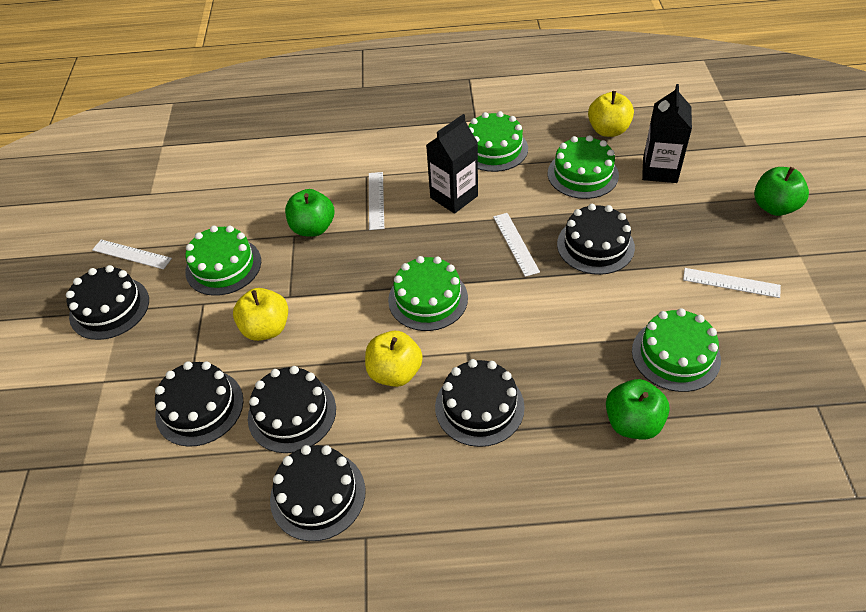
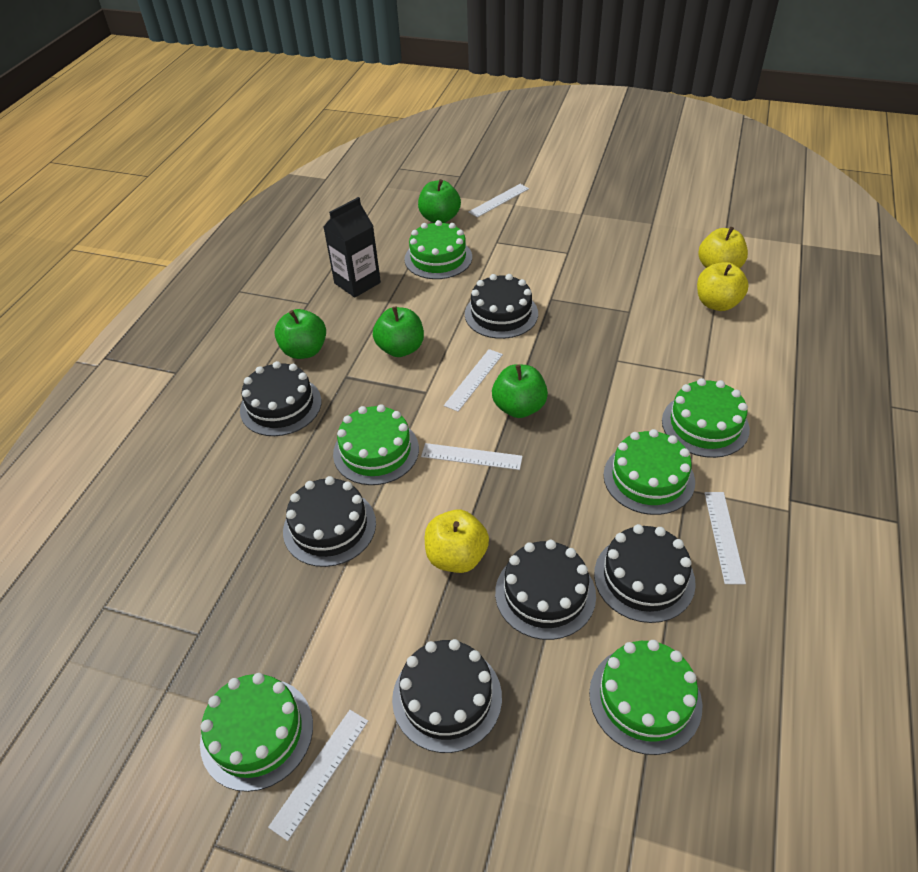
black carton: [426,114,478,214] [642,84,692,183] = 2 -> [323,197,381,298] = 1
green apple: [285,189,334,236] [606,379,670,440] [754,167,809,216] = 3 -> [274,309,326,359] [373,306,424,357] [418,179,461,223] [492,364,548,418] = 4
green cake: [185,226,261,296] [388,256,468,331] [468,111,528,172] [548,135,619,199] [632,308,721,392] = 5 -> [200,673,313,792] [333,404,419,485] [404,220,472,279] [589,640,702,755] [603,429,695,515] [662,378,750,458] = 6
white ruler: [92,240,172,269] [369,172,384,230] [493,213,540,277] [683,268,781,298] = 4 -> [268,710,368,841] [421,443,523,470] [444,349,503,412] [469,184,529,218] [704,492,746,584] = 5

